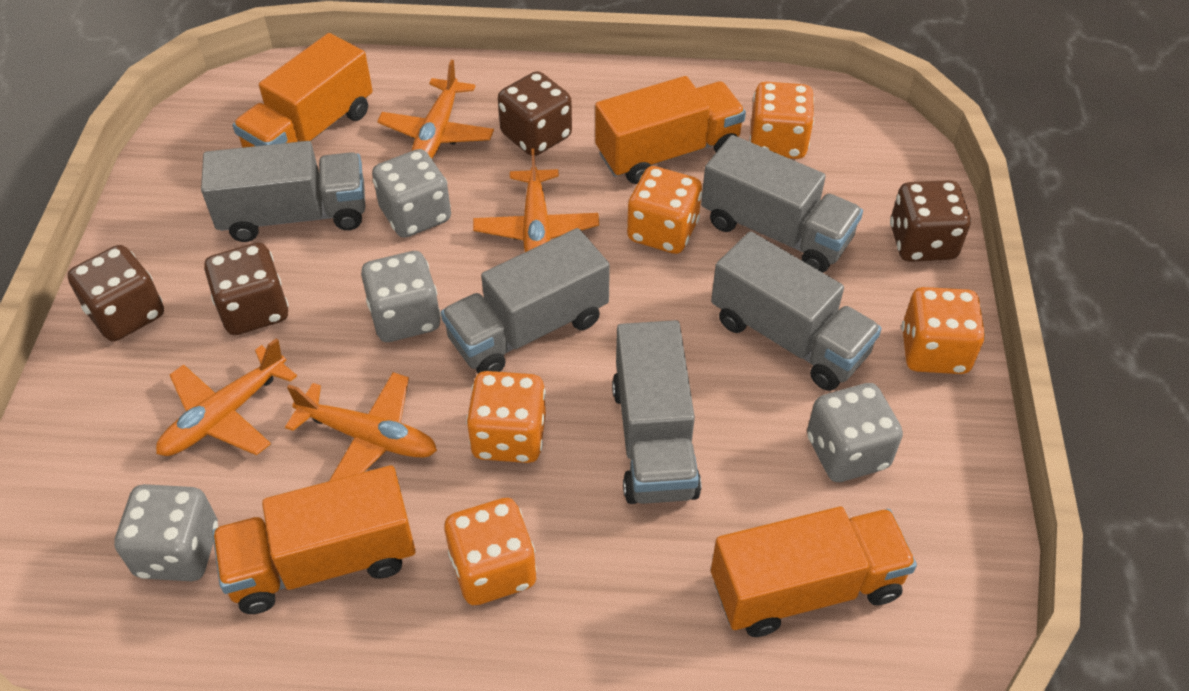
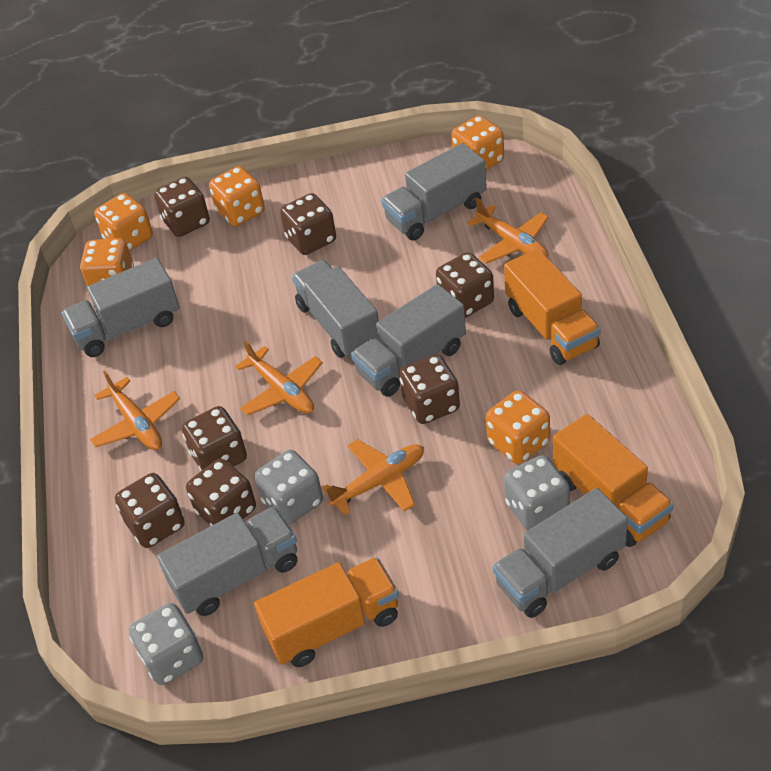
brown dice: [67,245,164,341] [204,243,289,335] [498,71,572,156] [890,180,971,262] = 4 -> [115,473,185,548] [154,177,210,237] [182,406,247,471] [186,458,256,526] [280,193,336,255] [399,354,460,424] [436,252,494,318] = 7
grey dice: [114,484,218,581] [361,251,441,342] [372,149,451,238] [807,383,903,482] = 4 -> [129,603,203,685] [255,450,323,525] [504,455,570,530] = 3
grey truck: [201,141,366,242] [441,228,610,373] [612,320,701,504] [701,135,863,273] [711,231,882,391] = 5 -> [62,258,180,357] [157,506,298,616] [292,260,379,358] [351,284,466,397] [381,143,487,240] [493,488,628,618] = 6
orange truck: [212,465,416,614] [233,33,373,148] [595,76,746,184] [711,507,917,637] = 4 -> [254,557,399,667] [504,249,601,365] [553,414,674,547] = 3

